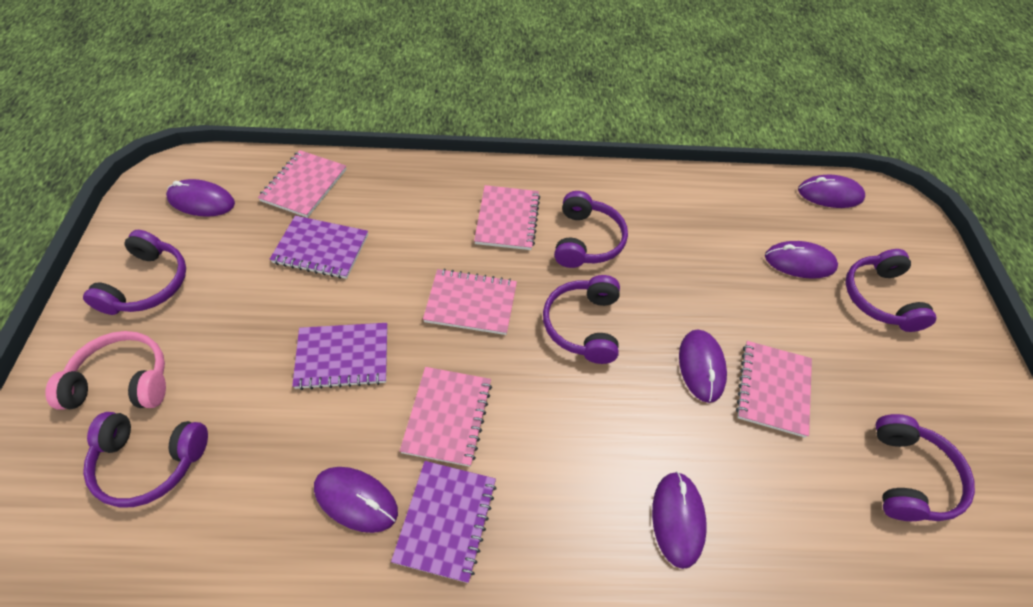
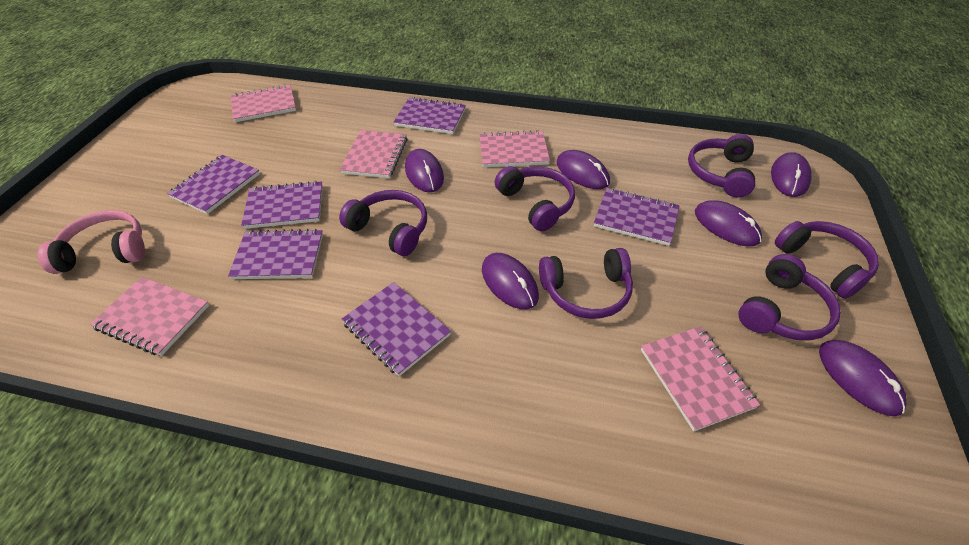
purple notebook: [270,215,368,279] [292,323,387,390] [391,461,497,583] = 3 -> [167,155,260,214] [228,229,323,279] [241,181,323,229] [342,282,451,376] [394,97,466,134] [594,188,680,246] = 6

